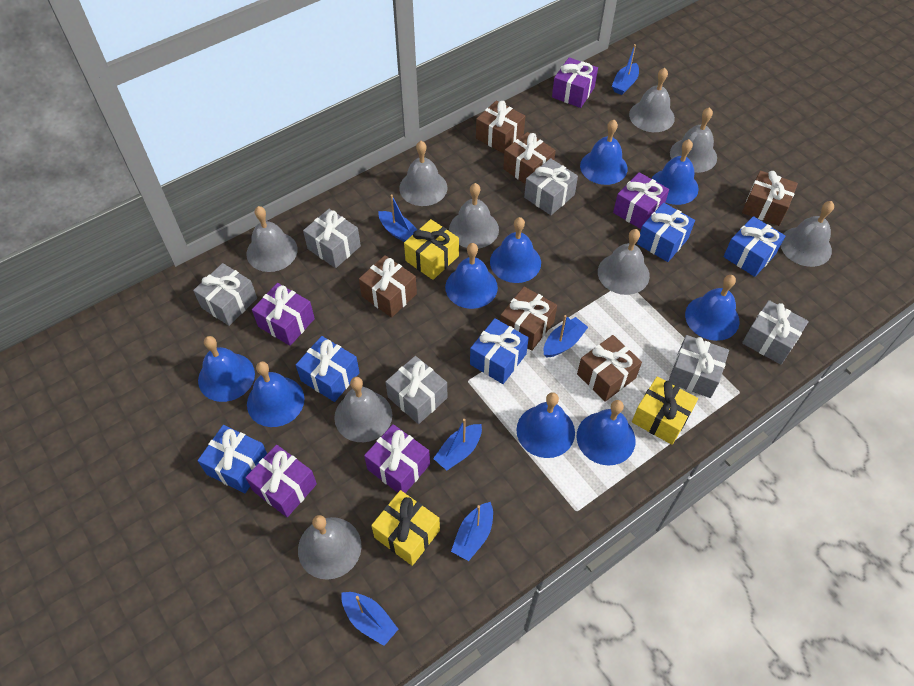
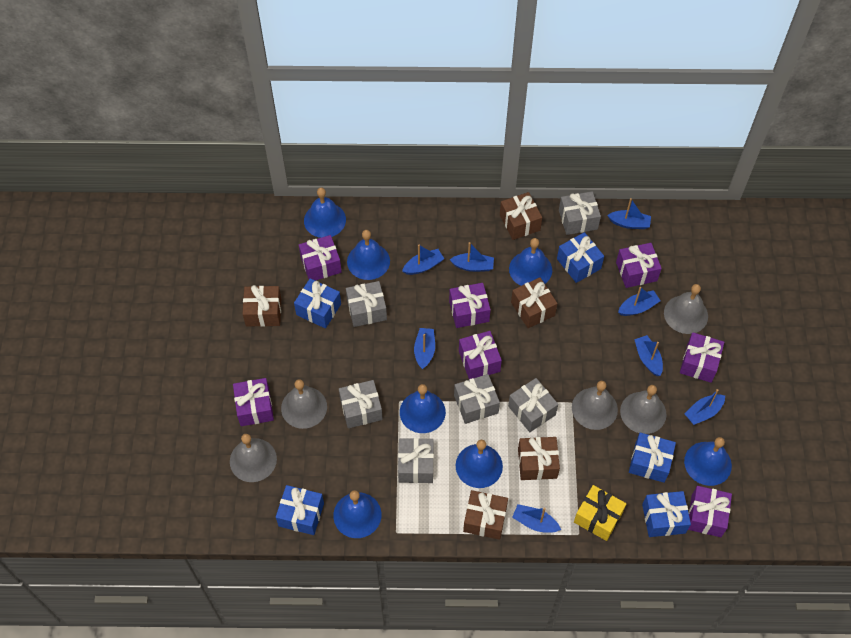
blue bell: [198,336,255,402] [247,361,304,427] [445,243,498,309] [490,217,541,283] [517,392,575,458] [577,400,636,466] [580,120,628,185] [651,139,699,205] [685,275,740,341] = 9 -> [304,188,346,238] [333,490,381,538] [347,230,390,280] [400,384,446,433] [456,440,503,488] [509,238,552,286] [684,437,732,486] = 7
blue boat: [342,592,398,646] [379,195,418,242] [433,419,482,470] [451,502,493,561] [544,315,588,358] [612,44,639,95] = 6 -> [402,245,444,275] [414,328,435,369] [450,242,494,272] [512,504,561,533] [607,198,651,229] [618,287,660,316] [634,335,663,376] [685,389,725,425] = 8
brown gift: [359,255,417,318] [476,100,525,154] [500,287,557,351] [503,132,556,184] [577,335,642,402] [742,170,798,226] = 6 -> [243,285,281,327] [463,490,508,540] [500,192,542,240] [511,277,558,328] [518,437,560,480] = 5
grey bell: [246,206,298,272] [298,515,362,580] [334,377,392,442] [399,141,447,206] [449,183,499,249] [598,229,650,295] [629,68,675,132] [670,107,717,173] [781,201,834,267] = 9 -> [230,434,277,482] [281,379,327,429] [572,381,618,430] [620,385,667,434] [664,284,708,334] = 5
purple gift: [245,444,317,517] [252,283,315,346] [364,424,430,493] [552,57,598,108] [613,172,669,229] = 5 -> [233,378,274,426] [299,235,342,281] [449,283,491,328] [459,331,502,379] [616,243,662,288] [680,332,724,383] [688,486,732,537] = 7
yellow gift: [371,490,440,566] [404,219,459,280] [632,376,698,445] = 3 -> [574,485,626,541] = 1

